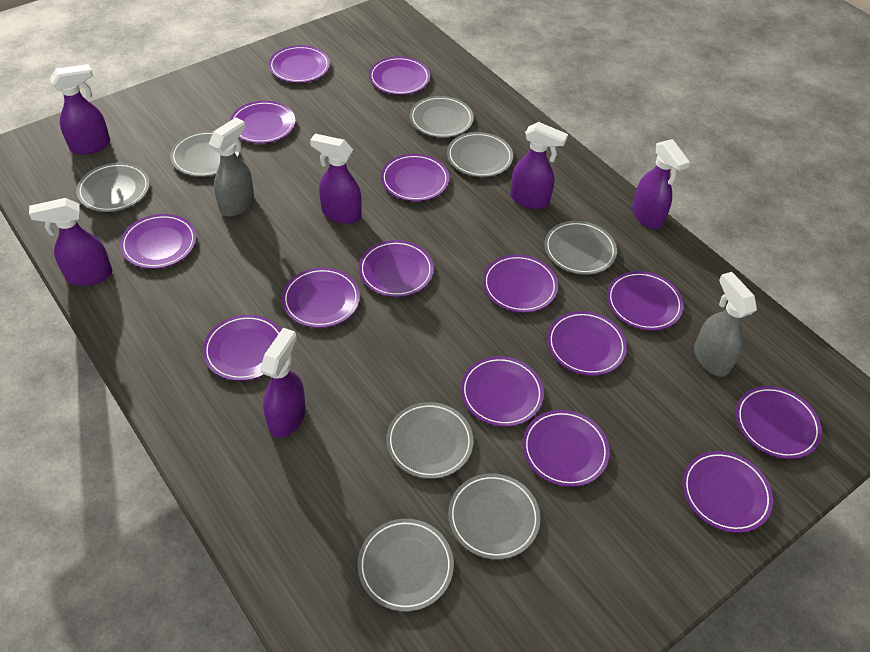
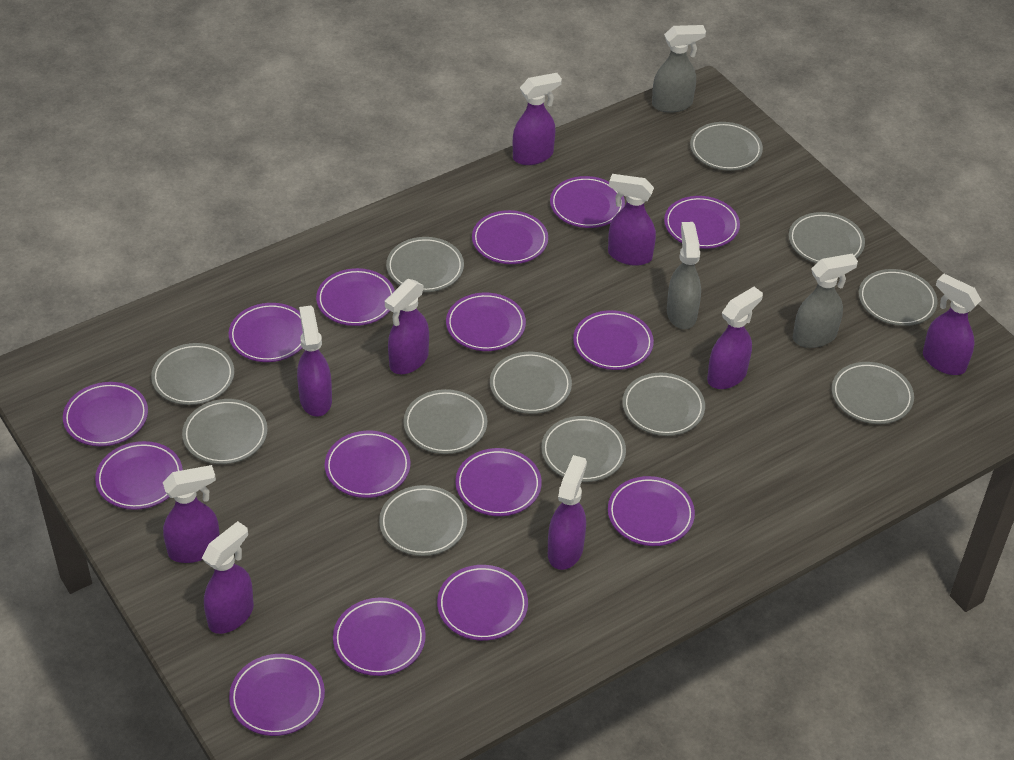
grey plate: [76,163,150,212] [170,131,239,177] [358,519,454,612] [386,402,473,479] [410,96,474,138] [447,132,513,177] [448,474,540,559] [544,221,617,275] = 8 -> [151,343,234,405] [182,399,268,464] [379,485,467,556] [386,237,464,292] [404,389,487,454] [490,352,572,414] [541,416,626,482] [622,373,705,436] [690,122,763,171] [789,212,865,264] [832,362,914,424] [859,269,938,326] = 12
grey spray bottle: [209,117,254,217] [694,272,757,377] = 2 -> [652,25,706,113] [667,222,701,329] [793,253,858,348] = 3
purple spray bottle: [29,198,112,286] [50,64,110,155] [260,328,306,438] [310,134,362,224] [510,122,568,209] [632,139,690,229] = 6 -> [163,465,220,563] [202,521,254,634] [297,306,332,416] [385,279,429,374] [513,73,562,165] [548,455,587,570] [608,174,656,266] [707,287,763,389] [923,274,981,375] = 9

